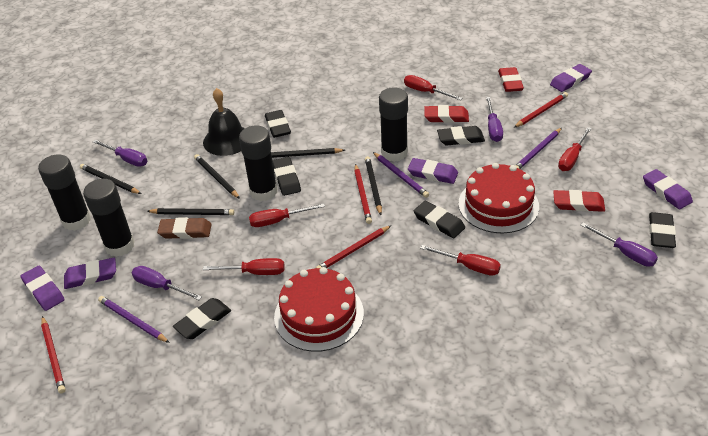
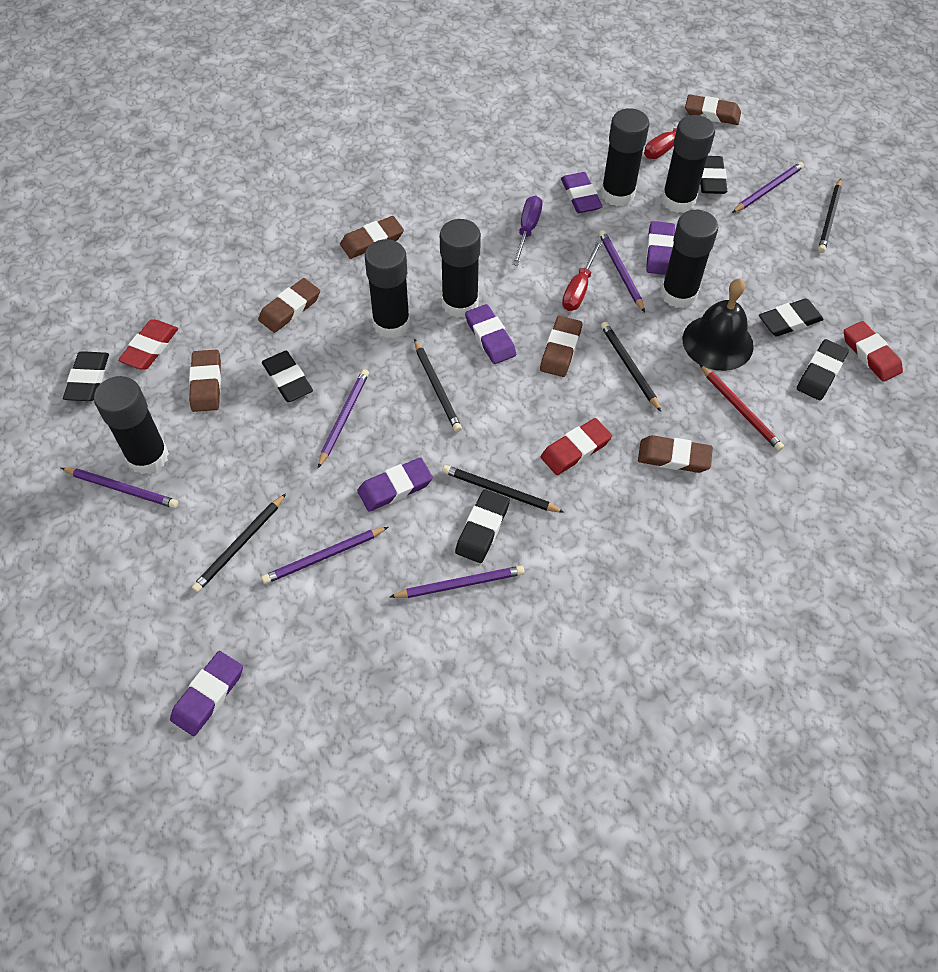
black glue stick: [38,154,91,231] [83,179,135,257] [239,125,277,201] [379,87,408,162] = 4 -> [94,376,169,474] [365,239,410,338] [440,219,481,318] [601,108,649,206] [661,210,718,308] [662,115,715,213] = 6
brown eraser: [157,217,212,239] = 1 -> [189,350,221,412] [258,278,320,333] [340,216,404,259] [540,316,582,377] [638,435,713,473] [685,94,741,125] = 6
purple pencil: [98,296,170,343] [373,152,429,198] [515,128,562,169] = 3 -> [61,468,178,508] [262,527,388,584] [318,369,369,468] [390,566,525,598] [599,230,645,313] [732,162,804,213] = 6
purple screwdriver: [93,140,147,167] [131,266,202,300] [486,97,503,142] [581,222,658,267] = 4 -> [512,196,542,266] = 1
red cake: [274,267,364,352] [458,163,539,233] = 2 -> none = 0
red pencil: [41,316,66,394] [316,225,391,268] [354,164,372,224] [514,92,568,128] = 4 -> [699,364,784,451] = 1
red screwdriver: [203,258,285,275] [249,203,325,227] [404,75,462,100] [420,245,501,276] [558,127,592,171] = 5 -> [562,240,603,311] [644,113,707,159] = 2

